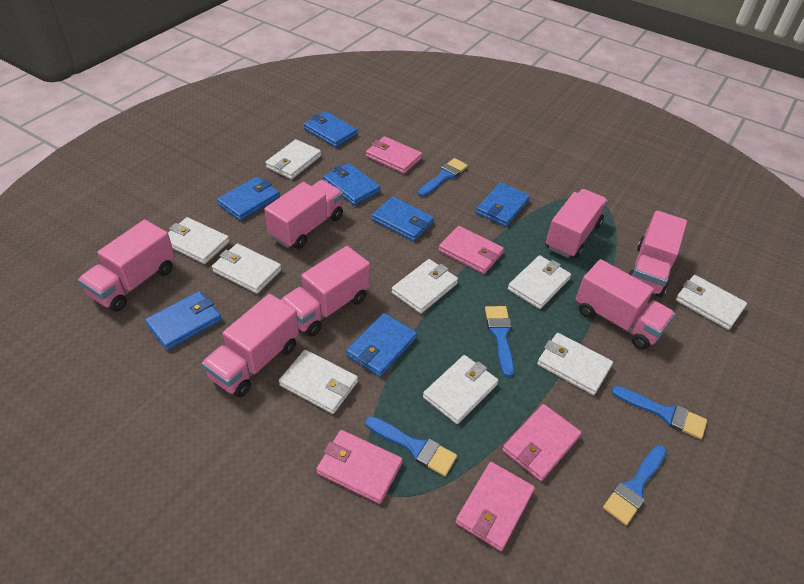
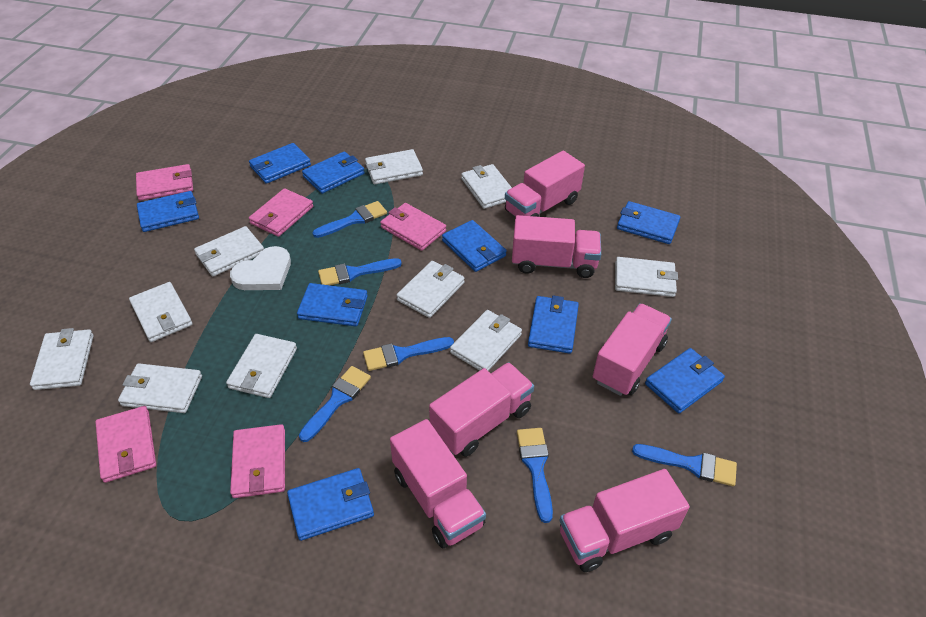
blue brush: [365,416,457,476] [418,158,468,197] [485,306,514,377] [603,445,667,525] [611,386,707,439] = 5 -> [299,366,371,442] [313,201,387,238] [318,258,402,285] [363,337,454,371] [517,428,553,523] [632,444,737,486] = 6
blue wallet: [145,291,222,350] [217,177,280,221] [304,112,358,147] [323,163,380,206] [346,313,417,377] [372,197,434,241] [476,182,530,227] = 7 -> [137,191,199,232] [249,143,311,184] [287,468,374,541] [297,283,368,326] [302,151,365,194] [442,220,507,272] [528,295,579,354] [617,201,681,244] [645,348,725,413] = 9
pink truck: [78,220,175,312] [202,294,299,398] [264,180,343,249] [280,246,370,337] [545,189,608,258] [575,259,675,350] [628,211,687,297] = 7 -> [390,419,486,548] [429,362,534,457] [505,151,585,217] [512,215,601,278] [559,469,690,572] [593,303,672,396] = 6
white heart: none = 0 -> [230,246,291,290] = 1
white wallet: [168,217,230,264] [212,243,282,294] [265,139,321,179] [279,350,358,414] [392,259,458,314] [423,355,498,424] [508,255,571,309] [537,333,613,395] [676,275,747,330] = 9 -> [30,328,94,390] [118,363,202,413] [129,282,192,342] [194,226,264,276] [226,334,297,398] [365,149,423,184] [396,261,465,318] [450,310,522,371] [461,164,512,209] [615,257,678,297] = 10

